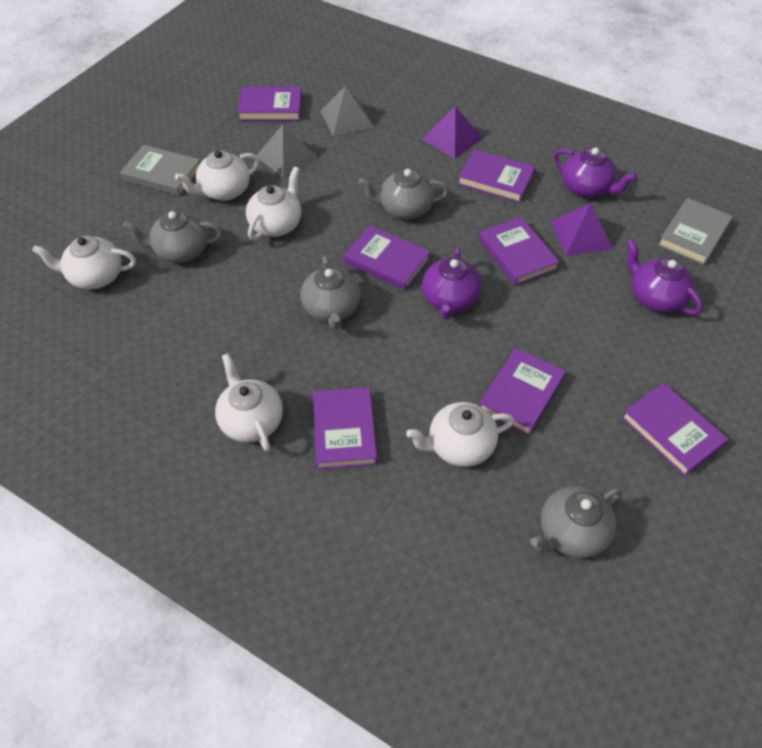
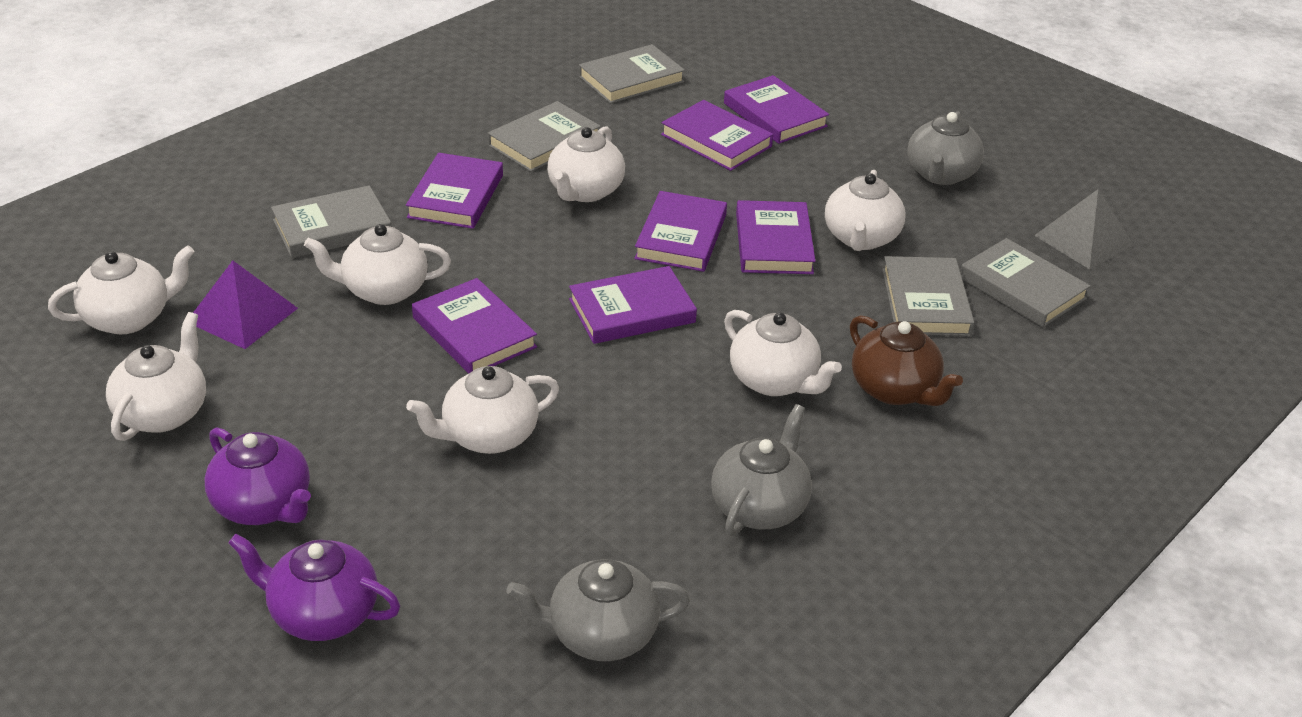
brown teapot: none = 0 -> [850,315,963,406] = 1
grey book: [120,145,200,196] [658,198,733,265] = 2 -> [271,185,391,258] [488,101,601,172] [579,44,685,104] [882,256,974,336] [960,238,1090,327] = 5
grey pyramid: [257,125,318,178] [321,86,374,136] = 2 -> [1034,189,1134,270] = 1
grey teapot: [123,210,222,263] [301,256,361,330] [359,169,449,220] [531,486,622,558] = 4 -> [506,559,690,661] [711,404,812,536] [907,111,984,185] = 3
purple pyramid: [422,106,483,159] [551,203,613,256] = 2 -> [193,261,298,349] = 1
purple teapot: [422,247,482,319] [554,148,637,198] [627,239,703,315] = 3 -> [205,427,311,525] [228,534,400,641] = 2
white teapot: [32,236,136,290] [175,150,260,201] [215,353,283,451] [246,167,301,241] [406,402,514,467] = 5 -> [48,245,194,334] [106,312,206,441] [304,224,451,305] [406,366,559,454] [547,126,625,202] [724,310,842,396] [825,170,905,251] = 7

